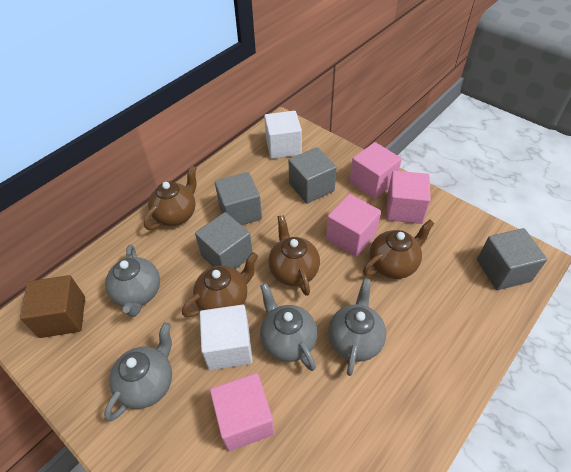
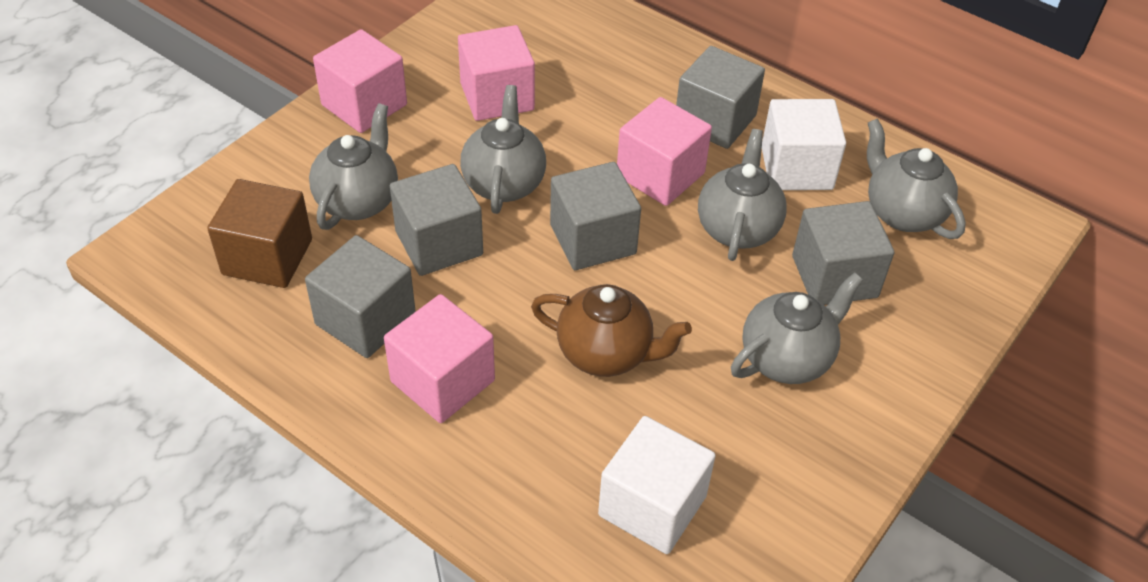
brown teapot: [144,165,197,230] [182,252,258,317] [269,215,320,296] [363,220,435,279] = 4 -> [531,284,692,377] = 1
grey cube: [195,212,253,269] [215,172,262,225] [289,147,337,204] [477,228,547,290] = 4 -> [305,235,416,358] [390,164,483,276] [550,162,641,270] [676,46,765,149] [792,201,894,305] = 5
grey teapot: [104,322,172,421] [105,245,160,317] [260,283,317,371] [328,278,386,376] = 4 -> [309,103,398,230] [460,85,546,214] [698,129,787,261] [731,272,863,384] [867,119,966,239] = 5

